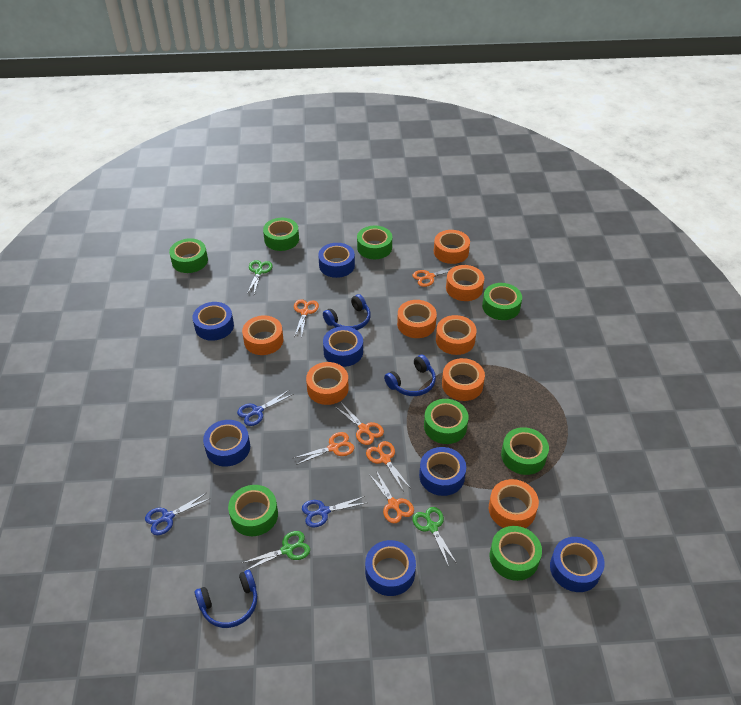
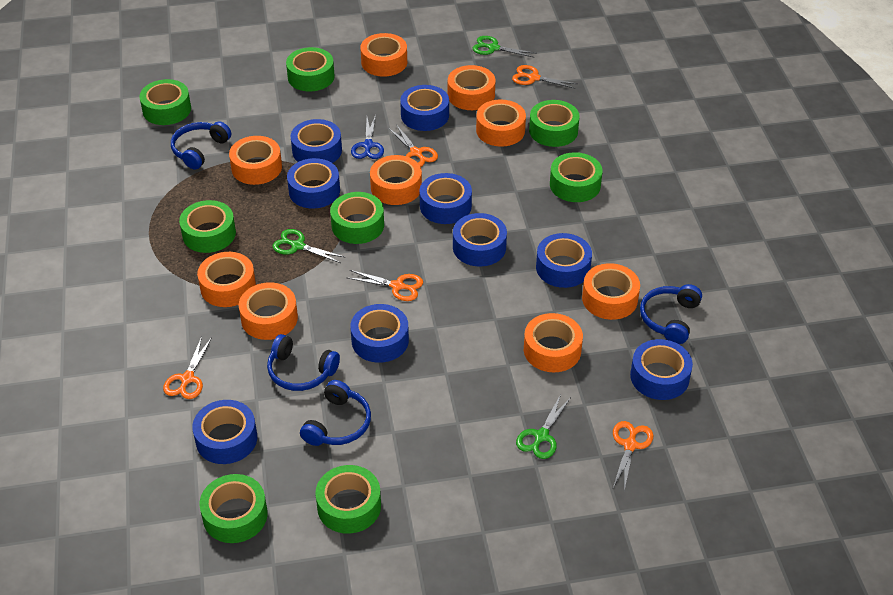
blue headphones: [195,570,257,628] [323,294,371,330] [384,355,436,396] = 3 -> [171,121,231,170] [267,334,340,391] [300,380,371,446] [640,284,702,344] = 4
blue scissors: [145,493,211,535] [237,390,293,426] [302,496,366,528] = 3 -> [351,115,384,159] = 1
blue tape: [192,302,234,341] [203,420,250,467] [318,243,355,278] [323,326,363,367] [365,540,416,596] [419,447,466,496] [550,537,605,592] = 7 -> [192,400,257,464] [287,158,340,209] [291,119,342,163] [350,304,409,363] [400,85,449,131] [419,173,472,224] [453,213,507,267] [536,233,592,288] [630,339,693,400] = 9
orange scissors: [294,299,319,338] [294,432,354,465] [335,403,384,445] [366,441,410,492] [368,470,414,523] [413,265,457,287] = 6 -> [163,337,212,399] [348,270,423,301] [388,125,438,167] [512,65,577,89] [613,421,653,491] = 5
orange tape: [242,315,283,355] [306,362,349,405] [397,300,437,338] [434,230,470,264] [436,315,477,355] [442,358,485,401] [446,265,484,301] [489,479,539,528] = 8 -> [197,252,256,307] [229,136,282,185] [239,282,298,340] [361,33,407,77] [370,155,422,205] [448,65,496,110] [476,99,526,147] [524,313,583,372] [582,263,640,320] = 9

